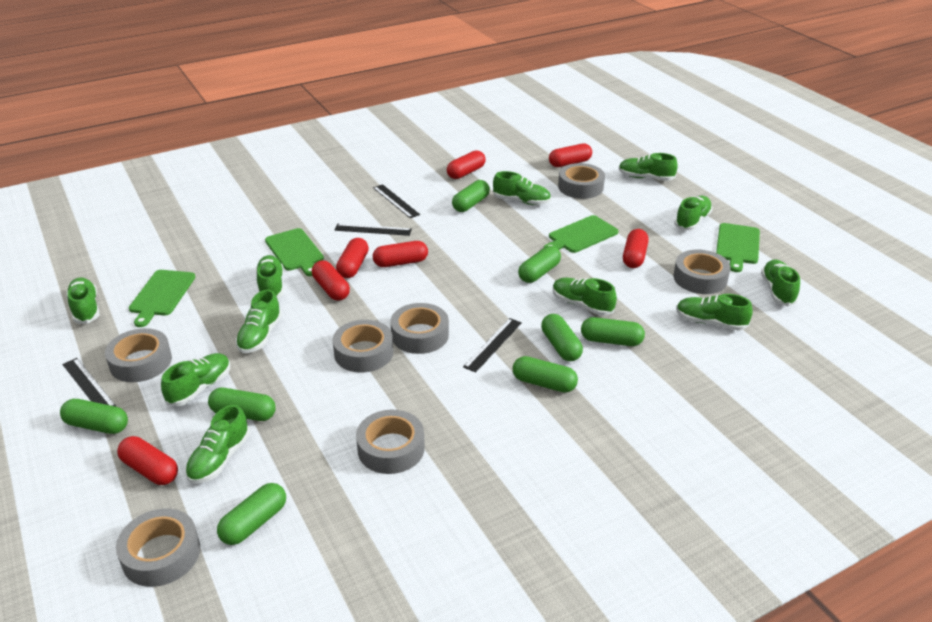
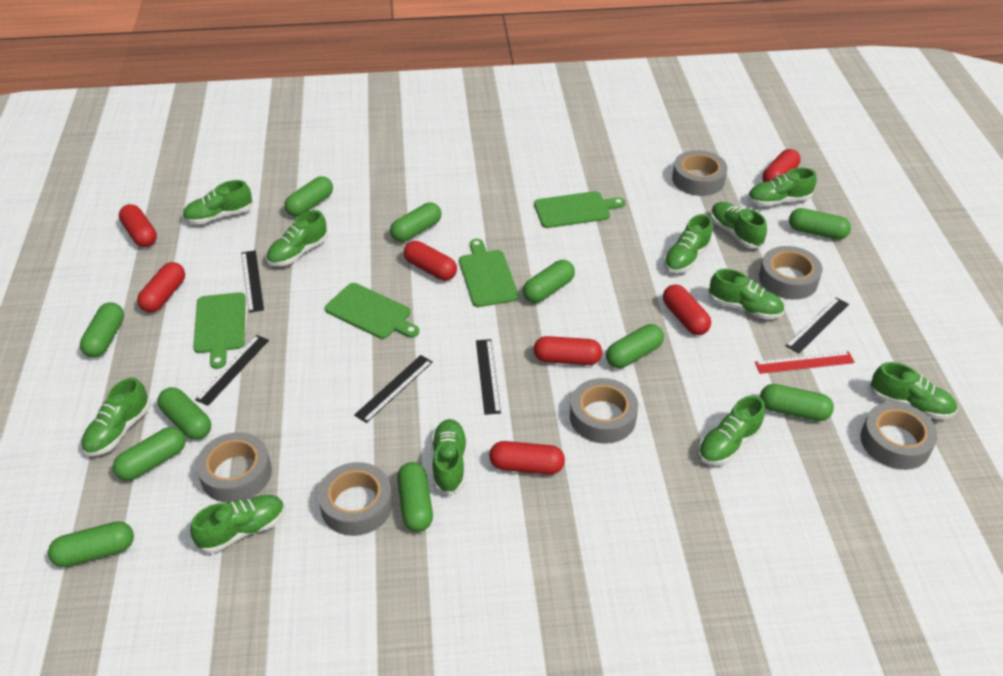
black ruler: [62,358,116,406] [335,224,412,236] [373,184,420,218] [463,318,522,373] = 4 -> [195,335,269,406] [241,250,264,313] [354,355,433,423] [476,339,501,415] [785,297,849,354] = 5
green capsule: [60,399,128,434] [208,388,276,421] [217,483,286,545] [452,180,490,212] [512,356,578,393] [518,246,561,283] [541,314,583,361] [581,317,645,346] = 8 -> [48,521,134,567] [80,303,124,358] [113,427,186,481] [157,387,211,440] [284,176,333,217] [390,202,441,242] [397,462,433,532] [523,260,575,303] [606,324,664,368] [760,384,834,421] [789,208,851,240] = 11
grey tape: [105,328,172,382] [116,508,200,587] [332,320,393,373] [356,410,425,474] [390,303,449,354] [558,163,605,199] [673,250,730,294] = 7 -> [196,432,272,503] [318,462,393,536] [570,378,638,444] [672,150,727,196] [759,246,822,300] [861,402,938,470] = 6
red ruler: none = 0 -> [755,351,855,374] = 1

